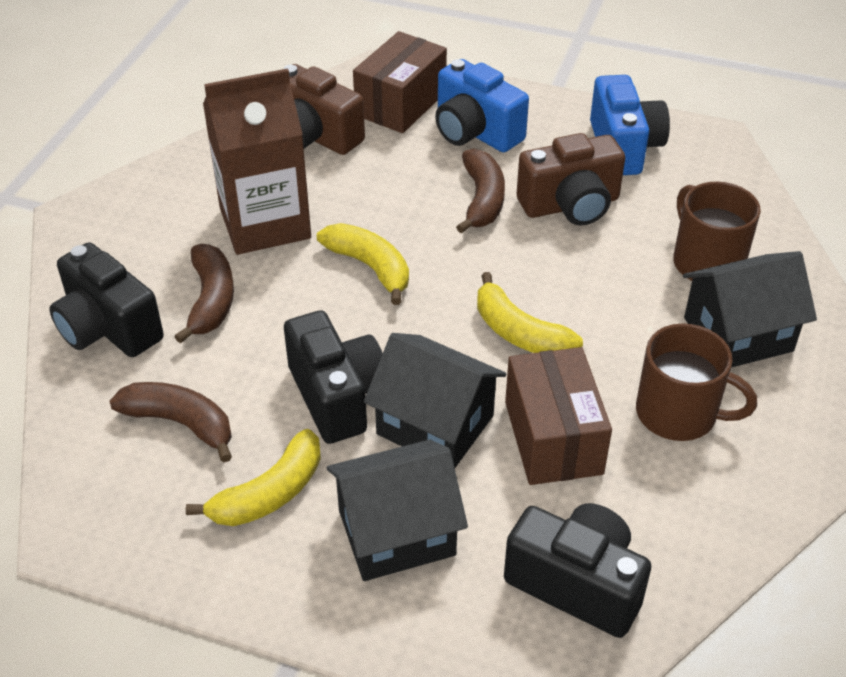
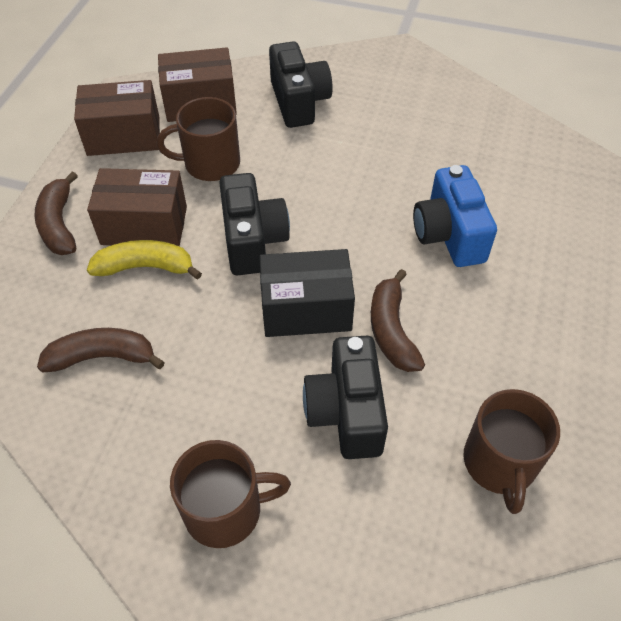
black box: none = 0 -> [259,249,355,337] = 1
black house: [327,440,468,581] [364,333,507,468] [683,251,817,368] = 3 -> none = 0
blue camera: [435,59,529,152] [590,75,670,175] = 2 -> [413,165,497,267] = 1
brown box: [353,31,447,133] [505,347,612,485] = 2 -> [74,80,160,156] [87,168,187,246] [158,47,237,122] = 3
brown camera: [284,64,365,155] [517,133,625,226] = 2 -> none = 0
brown carton: [203,69,311,255] = 1 -> none = 0
brown mug: [636,323,757,441] [673,182,761,281] = 2 -> [157,97,240,181] [170,440,291,548] [464,389,560,514] = 3
yellow banana: [186,429,321,526] [317,223,409,305] [477,272,583,353] = 3 -> [87,240,202,280] = 1

